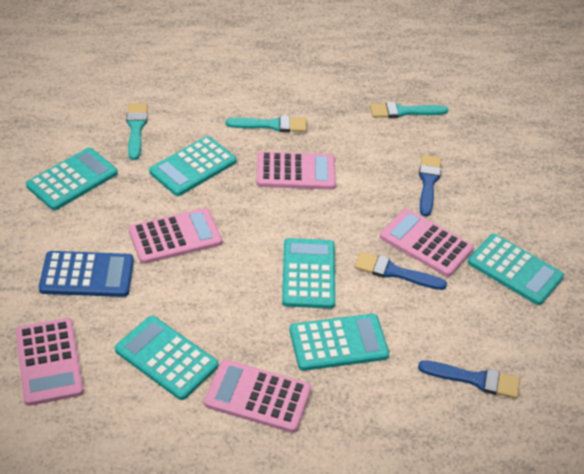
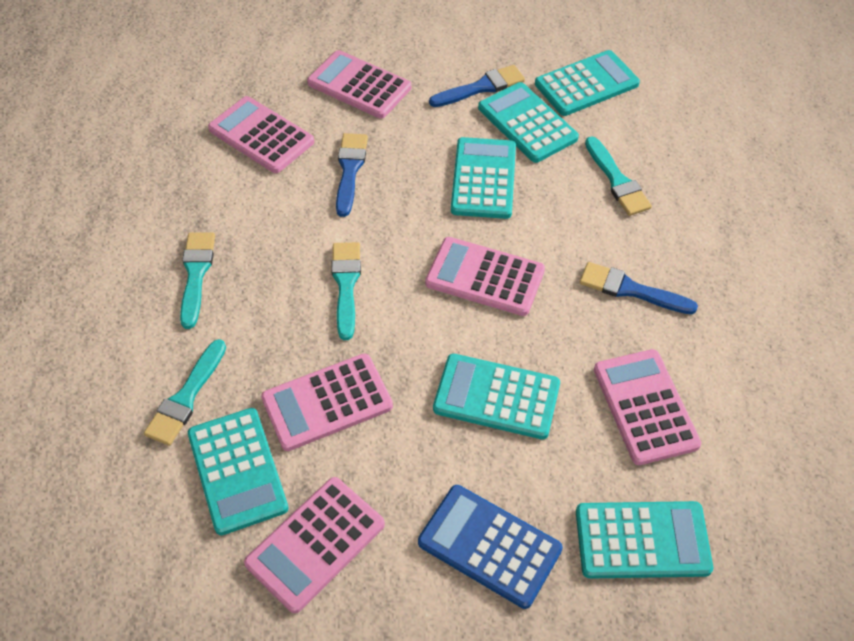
pink calculator: [16,318,84,406] [129,208,222,264] [204,360,311,433] [257,151,336,190] [380,209,474,277] = 5 -> [208,96,314,173] [244,477,385,613] [261,353,393,451] [307,50,411,119] [425,237,545,316] [594,349,701,465] = 6
turquoise brush: [126,103,148,160] [226,115,307,132] [370,102,448,118] = 3 -> [144,339,226,446] [180,232,215,329] [331,242,361,340] [585,136,652,216] = 4

